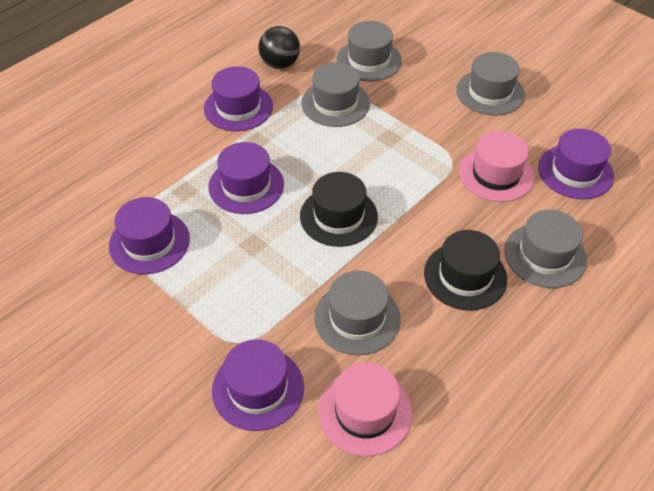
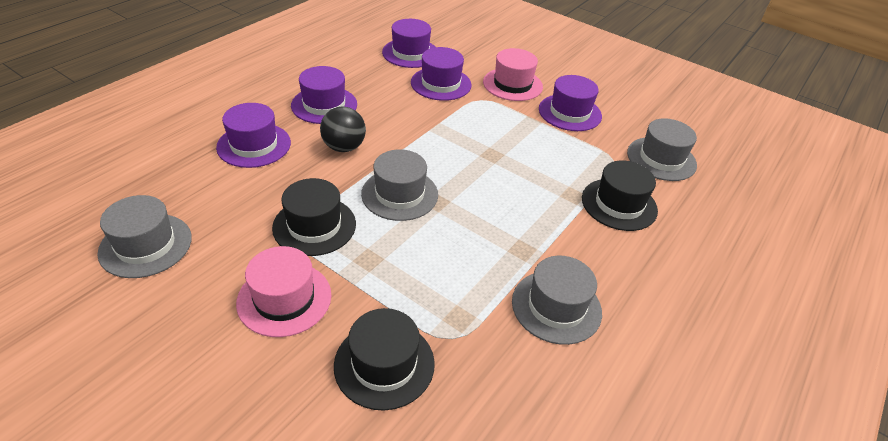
black hat: [300,172,378,247] [424,230,507,311] = 2 -> [272,178,356,256] [334,308,435,410] [582,160,658,231] = 3
grey hat: [301,62,370,127] [314,271,401,355] [336,21,402,81] [456,52,525,116] [504,210,587,288] = 5 -> [97,195,192,278] [361,149,438,221] [512,256,602,345] [627,118,697,181] = 4

